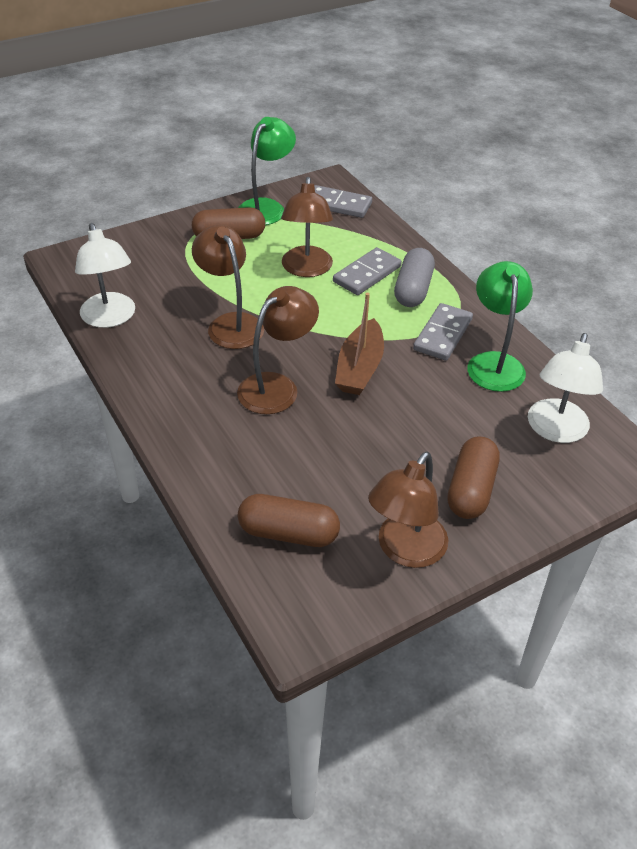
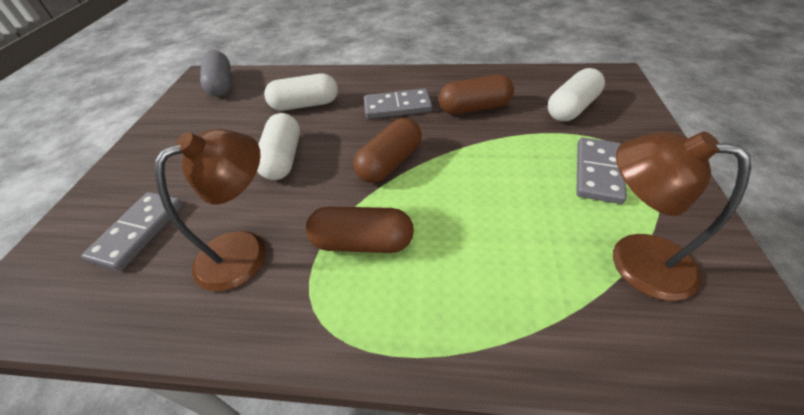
brown boat: [335,293,384,395] = 1 -> none = 0
brown lamp: [192,225,264,349] [237,286,319,414] [281,177,333,277] [368,452,448,568] = 4 -> [155,129,266,291] [613,131,751,301] = 2
green lamp: [238,117,296,225] [467,261,533,392] = 2 -> none = 0
white capsule: none = 0 -> [257,113,300,180] [264,74,338,111] [548,68,605,121] = 3
white lamp: [75,223,135,328] [528,333,603,443] = 2 -> none = 0

